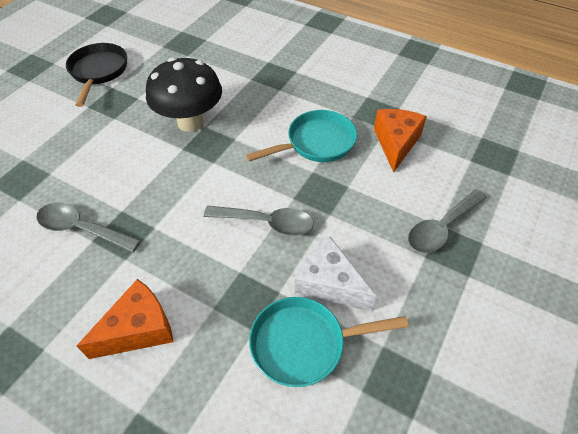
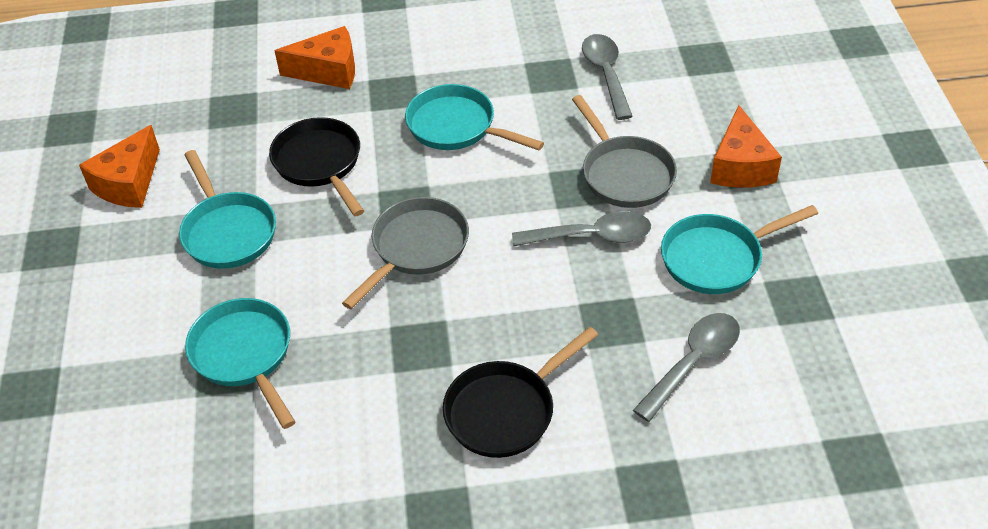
black mushroom: [146,57,222,132] = 1 -> none = 0
black pan: [66,43,127,107] = 1 -> [269,117,364,216] [443,327,598,458] = 2
grey pan: none = 0 -> [342,197,469,309] [572,95,677,208] = 2
orange cheese: [76,279,174,359] [374,109,427,173] = 2 -> [79,125,160,208] [275,26,355,89] [710,105,782,188] = 3
turquoise pan: [246,110,357,162] [249,297,409,387] = 2 -> [179,150,276,269] [185,298,295,429] [405,84,544,150] [661,205,818,294] = 4
white cheese: [295,237,376,311] = 1 -> none = 0

